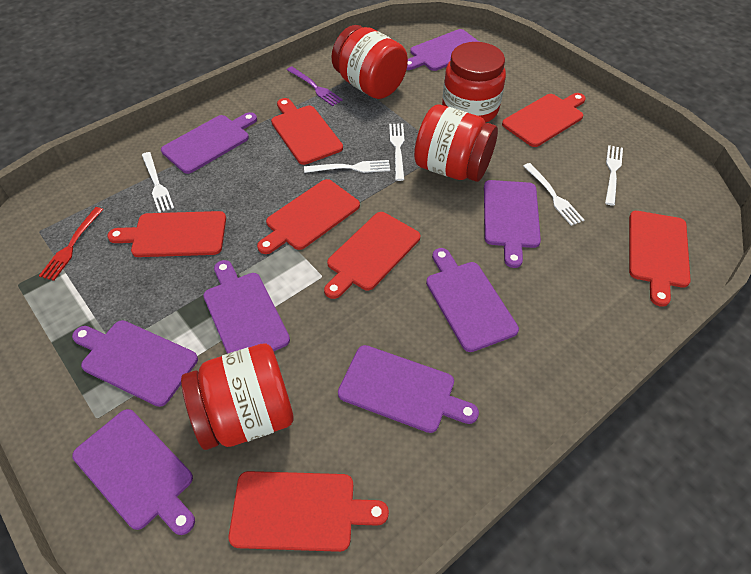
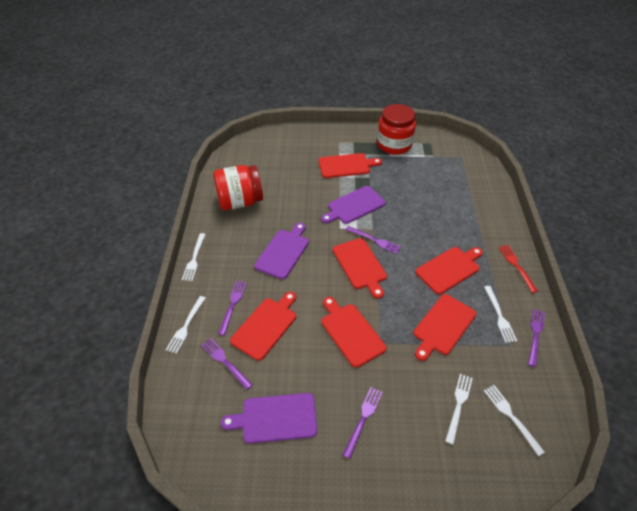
purple cutting board: [72,320,198,407] [72,409,195,535] [161,112,257,174] [203,260,290,354] [338,345,479,433] [407,29,479,71] [426,248,519,352] [484,180,541,268] = 8 -> [221,393,317,444] [254,223,309,279] [321,186,386,224] = 3
purple fork: [287,66,343,106] = 1 -> [201,338,252,390] [218,281,247,336] [343,387,383,459] [345,226,401,254] [528,309,545,367] = 5
red cutting board: [107,211,226,257] [229,471,389,552] [257,179,360,254] [271,98,343,165] [324,212,420,299] [502,93,586,147] [629,211,691,307] = 7 -> [230,292,296,361] [319,153,382,178] [321,297,386,368] [333,238,387,299] [414,294,476,361] [415,247,483,294] = 6
red jar: [181,343,294,450] [331,25,408,99] [414,104,498,182] [442,42,506,123] = 4 -> [213,165,263,210] [377,104,416,155] = 2

